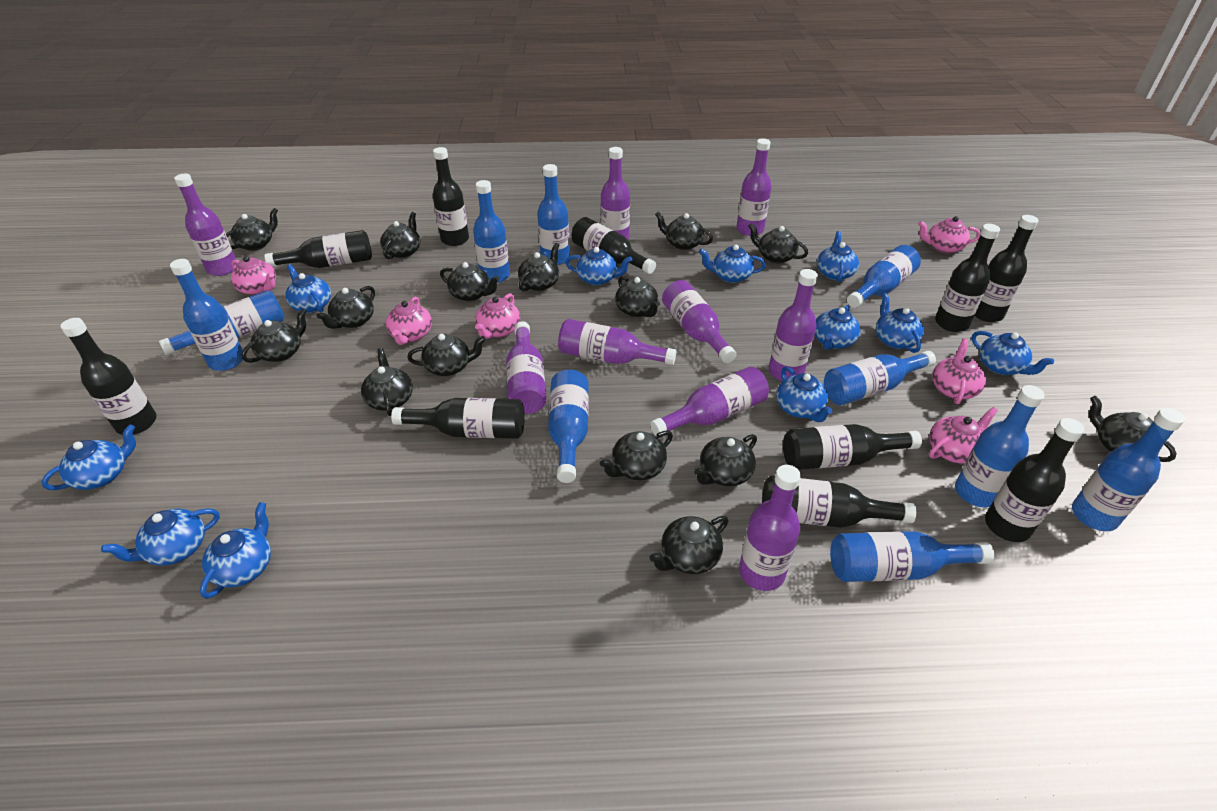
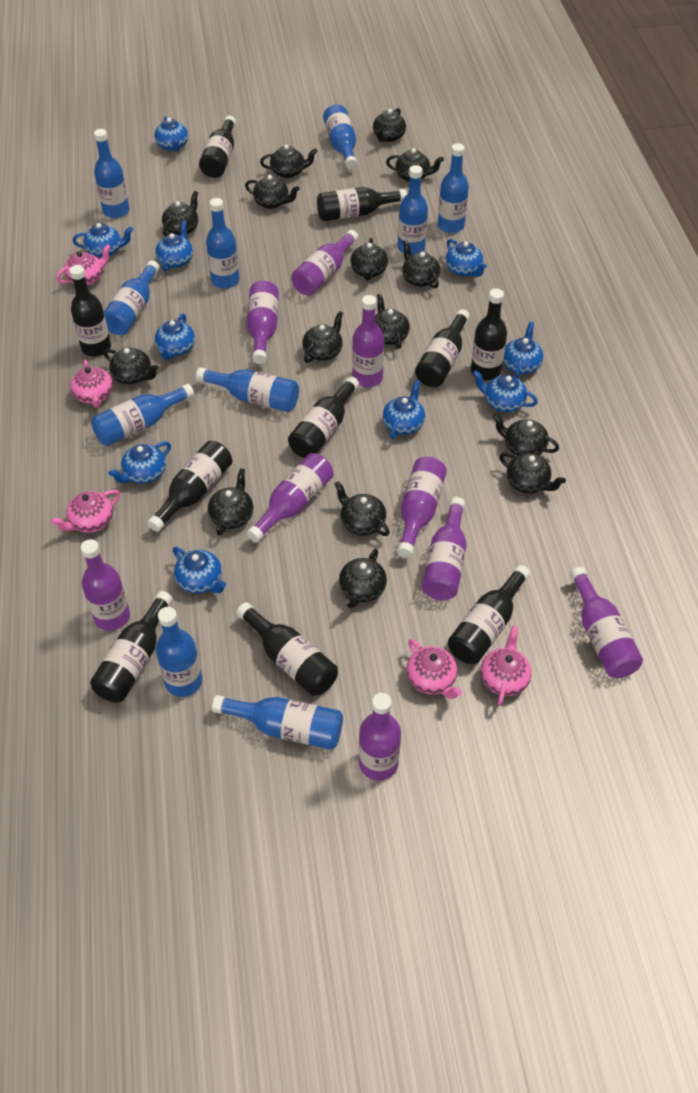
blue teapot: [41,424,136,490] [101,508,220,565] [200,502,271,599] [285,264,331,313] [566,247,632,285] [699,245,766,283] [776,367,833,422] [815,305,861,350] [817,231,859,282] [876,293,924,353] [971,331,1054,375] = 11 -> [73,223,133,258] [108,441,171,484] [154,116,188,151] [155,220,193,271] [155,314,195,360] [173,547,226,593] [383,380,425,439] [445,239,487,277] [473,370,538,412] [503,322,543,378] = 10
pink teapot: [231,256,276,295] [386,296,432,345] [475,293,520,339] [918,216,980,253] [929,407,998,464] [932,339,986,404] = 6 -> [51,490,120,533] [56,244,111,286] [70,360,113,408] [406,639,462,699] [481,626,532,706] = 5

